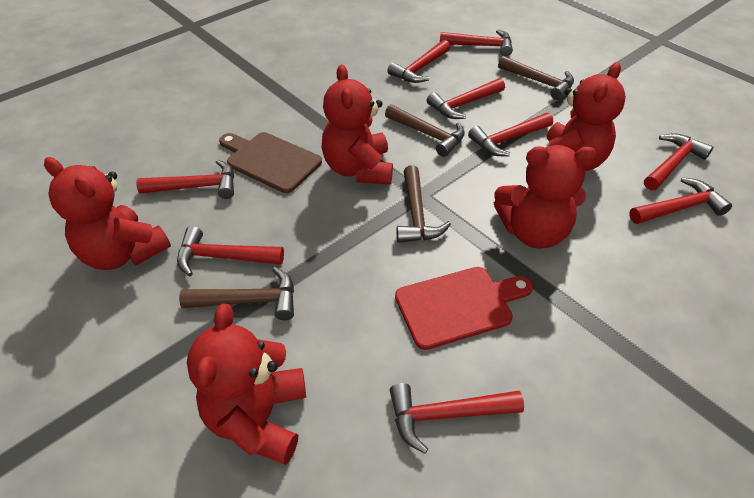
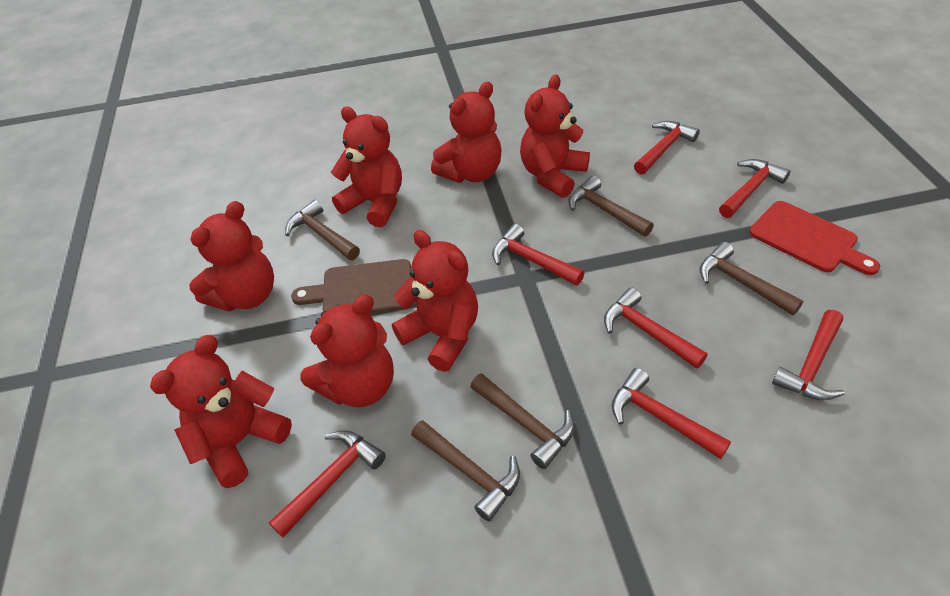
brown hammer: [179,267,294,320] [385,104,465,157] [396,165,451,243] [498,56,574,100] = 4 -> [285,200,360,260] [411,420,520,521] [470,373,575,469] [568,176,654,237] [699,242,803,315] = 5
red hammer: [136,160,234,199] [177,226,284,276] [387,40,450,83] [390,383,524,454] [427,78,505,119] [440,30,513,56] [468,113,553,157] [629,177,732,224] [644,133,713,190] = 9 -> [269,430,386,538] [492,224,584,286] [604,288,708,369] [612,368,731,459] [634,121,700,175] [719,159,790,218] [772,310,844,400] = 7
red teddy bear: [44,157,171,270] [187,304,306,465] [322,64,393,185] [494,145,597,249] [537,62,626,171] = 5 -> [150,335,292,488] [189,201,274,311] [300,294,394,407] [331,107,402,227] [392,230,478,372] [431,82,502,183] [520,74,590,198] = 7

